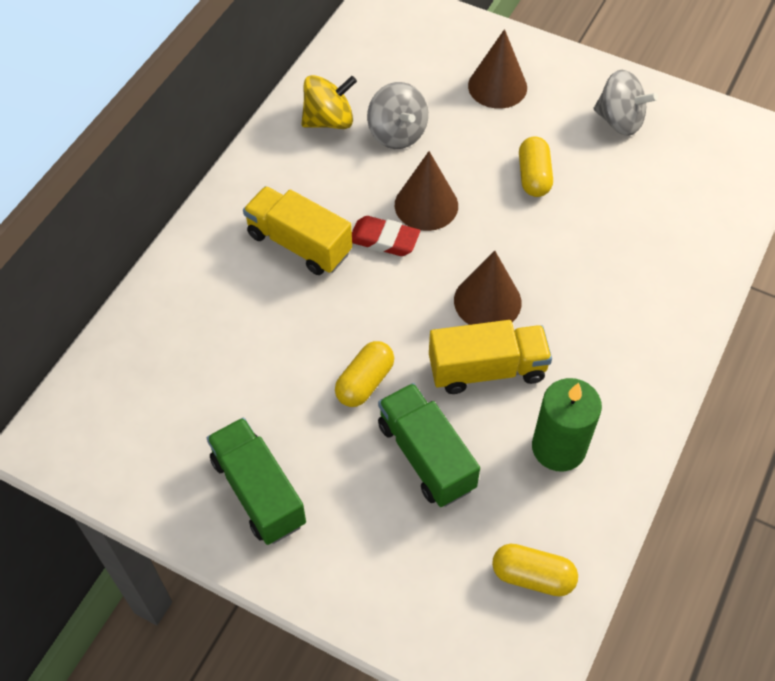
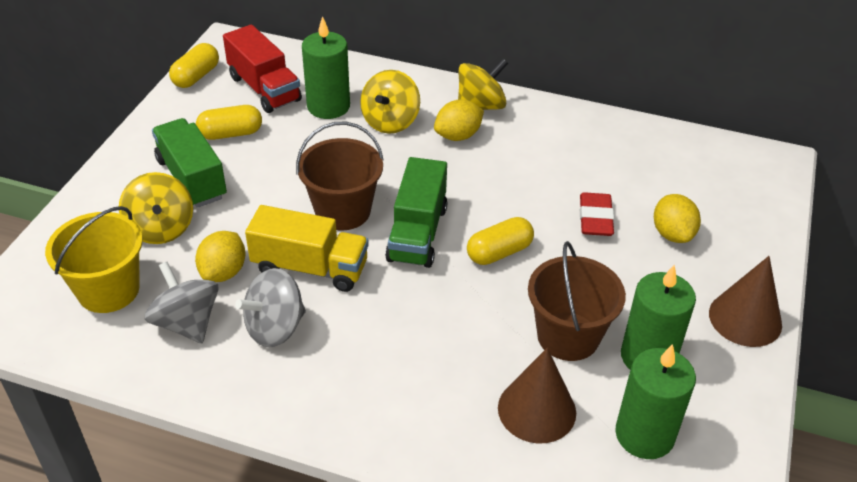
brown bucket: none = 0 -> [296,122,384,231] [528,241,626,361] = 2
brown cone: [395,151,458,231] [454,251,522,325] [468,29,527,109] = 3 -> [498,348,576,443] [709,256,782,347] = 2
green candle: [532,378,602,472] = 1 -> [302,16,350,119] [615,344,696,459] [621,265,696,370] = 3
red truck: none = 0 -> [223,24,302,113] = 1
yellow bucket: none = 0 -> [45,206,143,313] = 1
yellow lemon: none = 0 -> [195,231,245,282] [434,100,484,141] [654,194,701,243] = 3
yellow spinning top: [301,75,357,129] = 1 -> [119,172,193,244] [360,70,420,134] [458,59,509,110] = 3
yellow truck: [243,186,352,275] [429,320,552,394] = 2 -> [245,205,369,292] = 1

